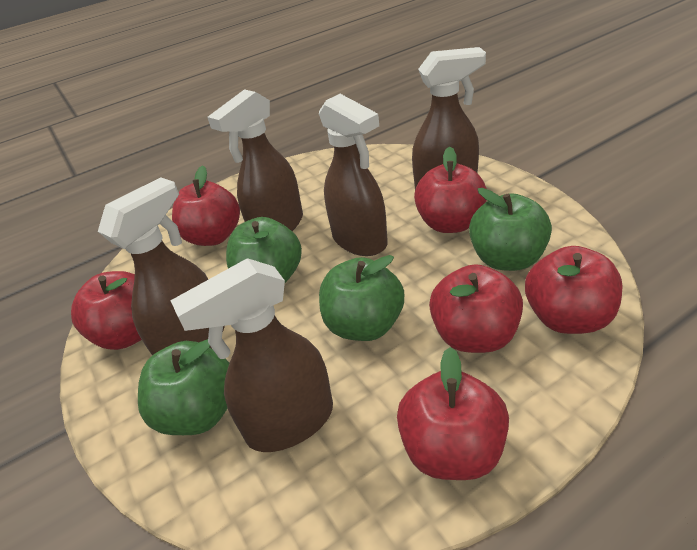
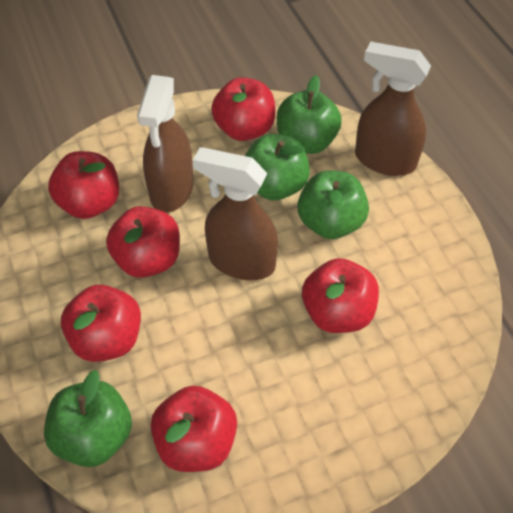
brown spray bottle: [98,178,225,355] [170,258,333,452] [207,89,303,231] [319,94,388,256] [412,47,486,189] = 5 -> [137,75,193,213] [193,147,278,280] [355,42,431,176] = 3

